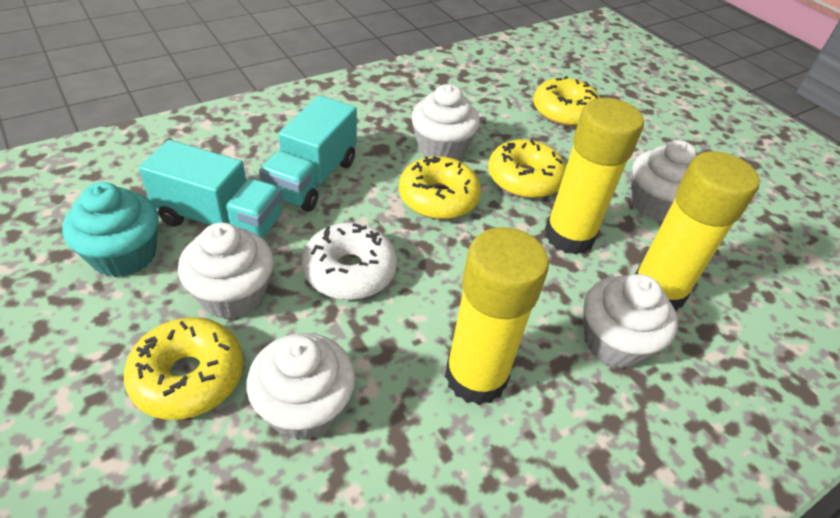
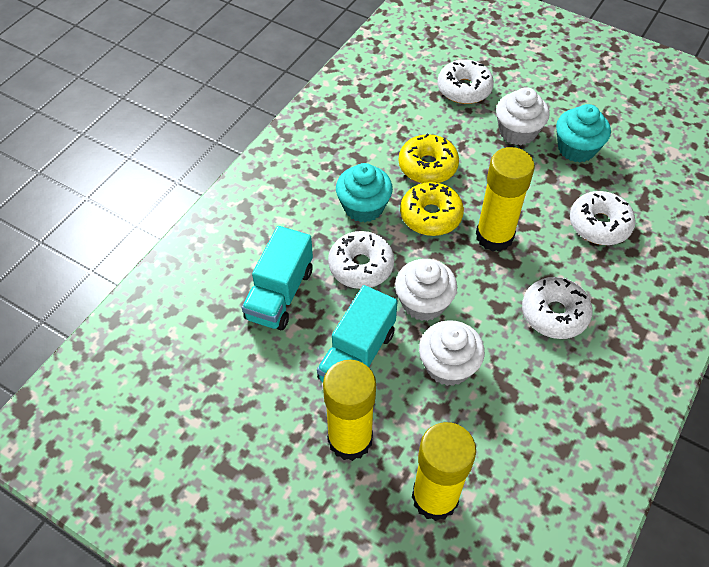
turquoise cupcake: [62,182,159,277] = 1 -> [336,163,393,223] [556,104,611,162] = 2
white cupcake: [178,223,273,319] [246,333,355,440] [411,84,480,160] [584,274,678,369] [631,140,697,221] = 5 -> [395,259,457,321] [419,320,485,386] [496,87,550,145] = 3
white donut: [302,223,397,300] = 1 -> [328,231,394,289] [437,59,494,104] [522,277,593,339] [570,191,636,245] = 4
yellow donut: [124,317,244,420] [399,156,481,219] [488,139,566,198] [533,76,600,127] = 4 -> [399,133,459,183] [400,182,464,236] = 2

